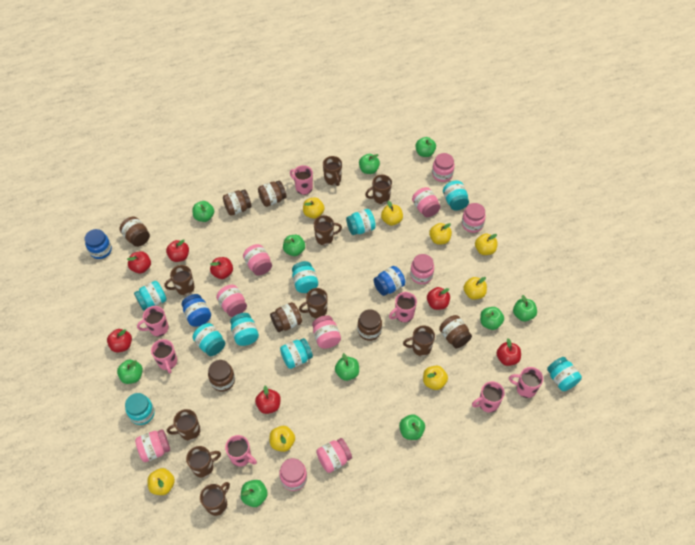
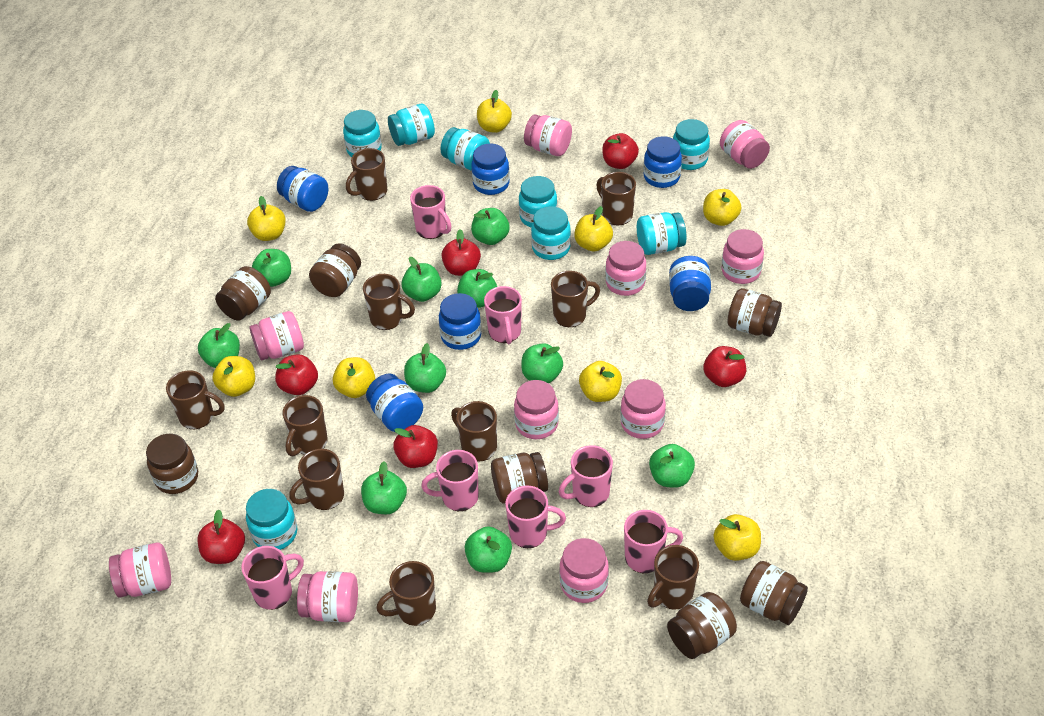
blue jar: [85,229,112,259] [182,294,211,327] [373,266,405,296] = 3 -> [277,166,328,212] [366,373,423,432] [439,293,481,350] [471,143,510,195] [643,136,682,188] [669,256,711,311] = 6
brown mug: [164,265,195,295] [167,409,201,441] [186,446,221,478] [200,482,230,516] [299,288,328,318] [314,215,342,245] [323,156,342,186] [365,175,392,204] [403,326,435,356] = 9 -> [166,370,225,429] [283,395,328,456] [289,449,344,510] [346,148,387,201] [363,274,415,330] [376,561,436,626] [451,401,497,462] [551,271,600,327] [596,172,636,226] [647,545,699,610] = 10
red apple: [107,329,132,352] [127,251,151,273] [166,239,189,262] [210,257,233,279] [255,386,281,414] [427,287,450,310] [496,338,521,366] = 7 -> [197,509,245,564] [275,354,318,395] [393,425,438,468] [441,229,481,276] [602,133,639,169] [704,346,746,387] = 6
turquoise jar: [125,393,155,425] [134,281,167,311] [193,323,225,356] [230,313,259,346] [280,338,313,369] [292,261,318,293] [346,209,376,235] [443,181,469,211] [547,357,582,391] = 9 -> [246,489,297,550] [343,110,382,157] [388,104,435,146] [440,127,490,171] [519,176,557,227] [531,206,571,260] [637,212,687,255] [673,119,710,170] = 8

